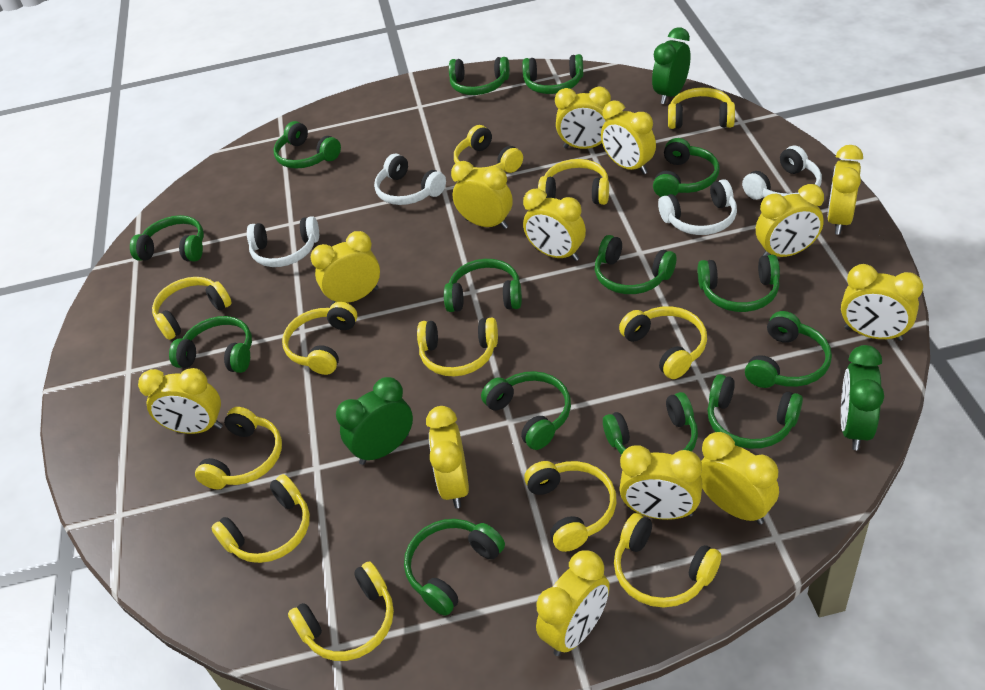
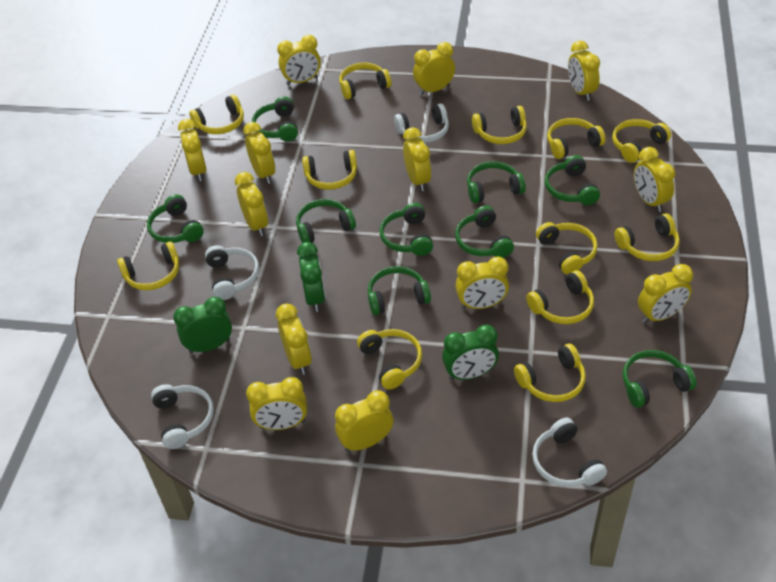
green headphones: [130,215,204,262] [169,316,252,373] [273,121,341,169] [404,519,505,616] [444,259,522,312] [449,57,510,95] [481,371,571,450] [522,54,583,94] [595,235,676,294] [603,392,698,455] [653,138,720,197] [698,255,780,312] [707,374,803,449] [745,311,832,388] = 14 -> [147,194,204,243] [252,96,298,141] [296,199,356,243] [368,266,431,315] [380,203,433,256] [455,205,514,258] [467,161,526,203] [545,155,600,205] [623,350,697,408] = 9

